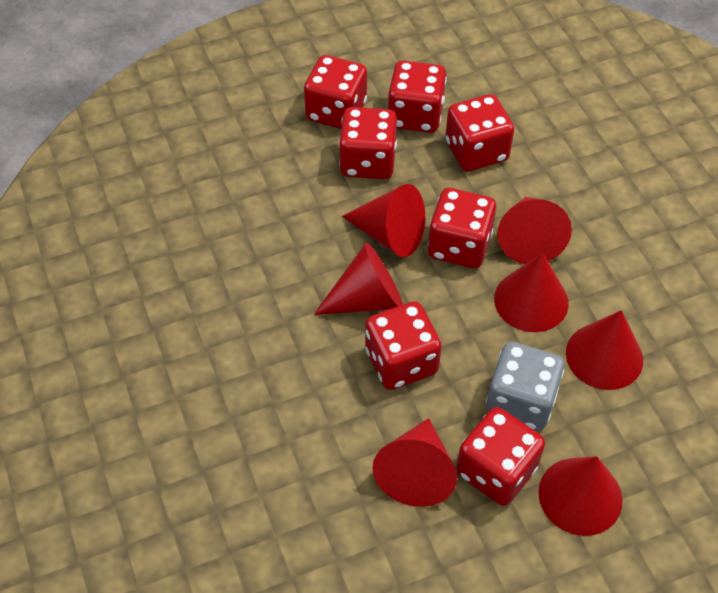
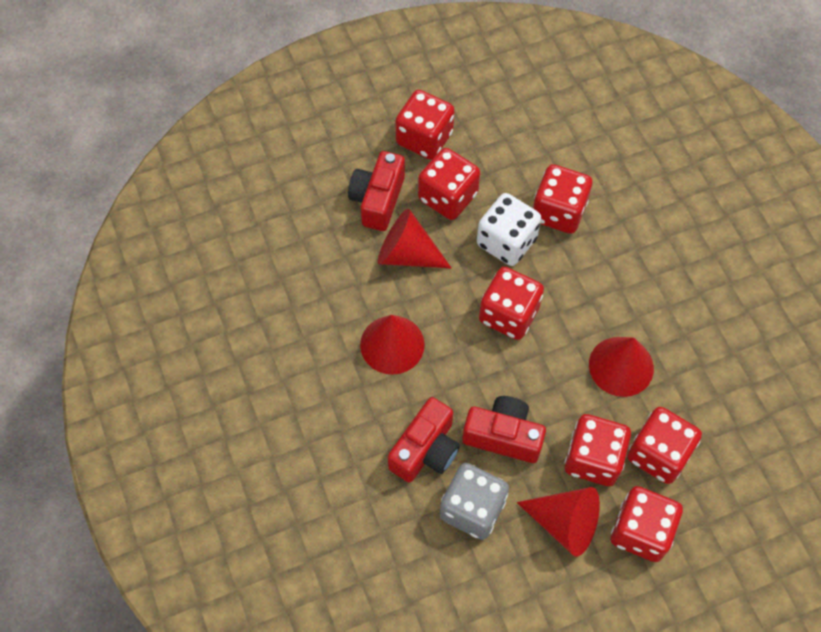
red camera: none = 0 -> [348,151,405,231] [388,397,460,483] [462,396,546,463] = 3
red cone: [314,243,403,315] [342,184,425,257] [372,418,457,507] [494,253,569,332] [497,197,572,264] [538,456,623,536] [566,310,643,390] = 7 -> [360,315,425,375] [378,208,452,269] [517,487,600,557] [589,337,654,397] = 4
white dice: none = 0 -> [477,193,542,266] = 1

